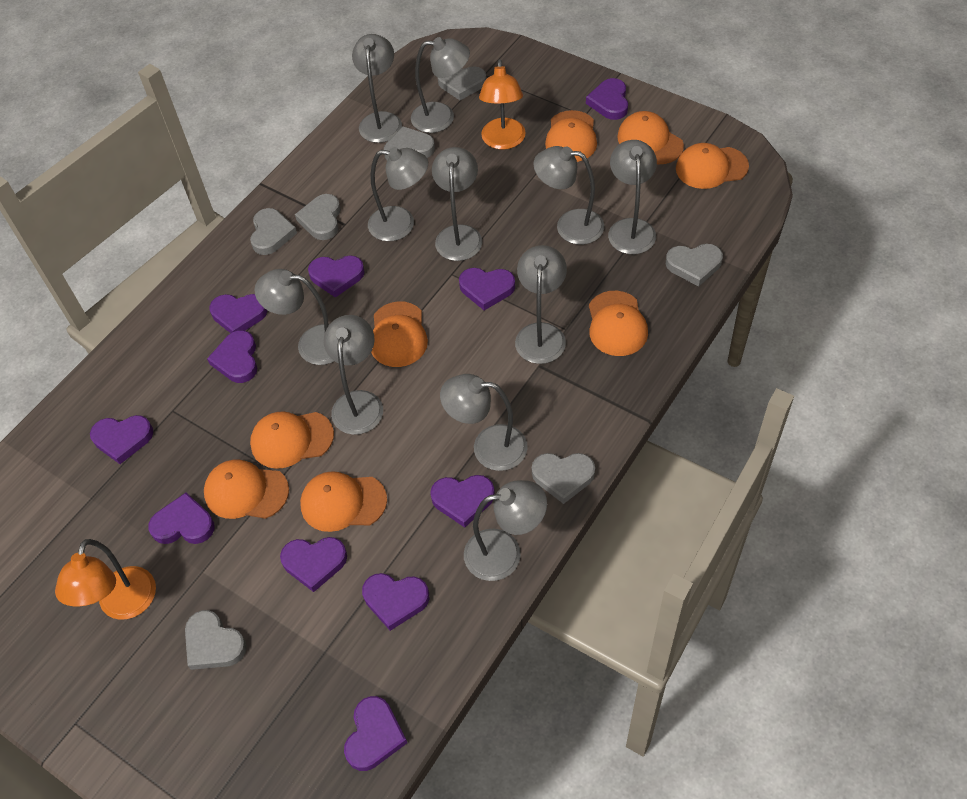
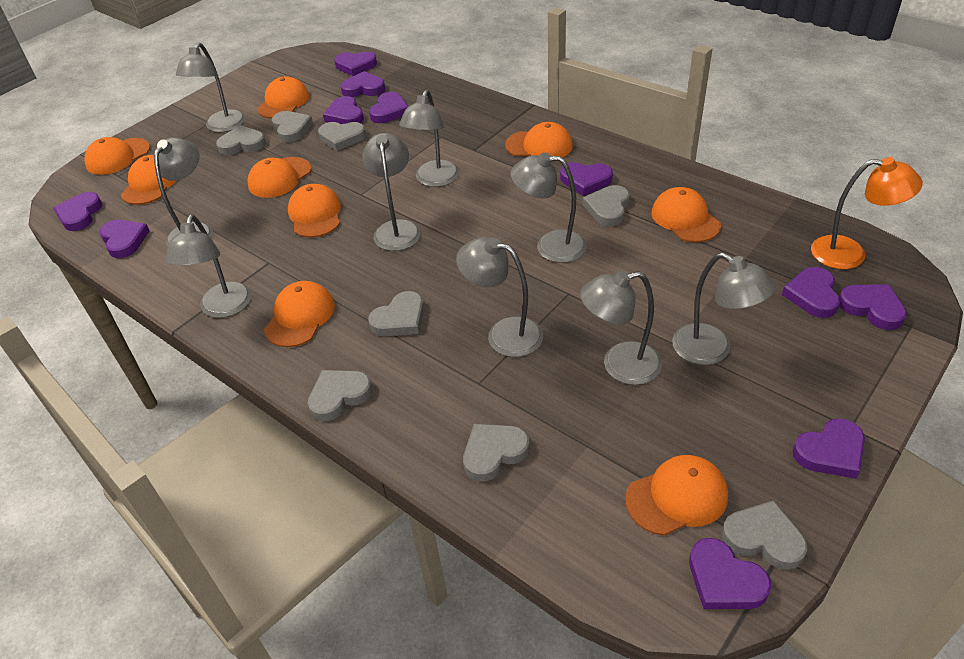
grey heart: [185,610,247,670] [250,208,297,255] [295,194,341,240] [384,126,435,160] [438,66,486,100] [532,453,595,504] [666,244,723,286] = 7 -> [216,125,266,155] [272,111,313,142] [308,370,372,421] [318,122,366,151] [368,291,424,336] [463,424,530,482] [583,185,630,226] [722,500,807,570] = 8
grey lamp: [254,269,334,365] [324,315,383,435] [352,34,402,143] [368,147,428,241] [411,37,470,133] [432,147,482,261] [440,374,528,471] [464,480,547,581] [515,245,567,364] [533,146,604,245] [608,140,657,254] = 11 -> [154,138,213,247] [165,215,252,318] [176,42,246,132] [362,133,421,251] [399,90,459,187] [456,237,543,357] [511,152,587,263] [580,270,662,385] [672,253,775,365] = 9
orange cap: [204,460,289,519] [250,412,334,469] [300,471,387,532] [371,301,428,367] [545,110,597,162] [589,291,648,356] [617,111,684,164] [676,143,749,189] = 8 -> [85,137,150,175] [121,155,176,205] [247,157,311,198] [257,76,309,118] [264,281,335,347] [288,184,341,238] [505,122,573,158] [625,455,728,536] [651,187,721,242] = 9
orange lamp: [55,539,156,620] [479,59,526,150] = 2 -> [811,157,923,269] = 1

